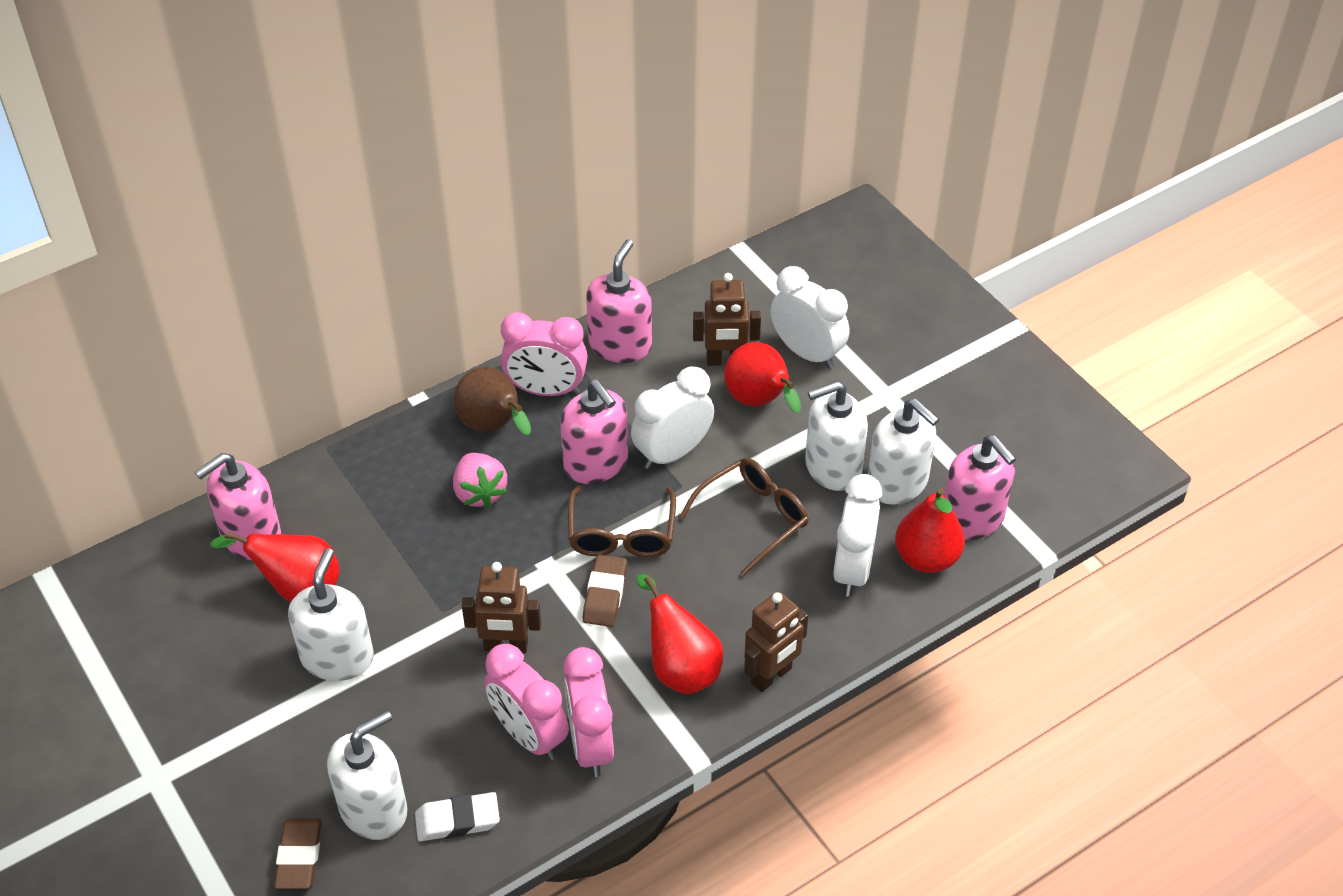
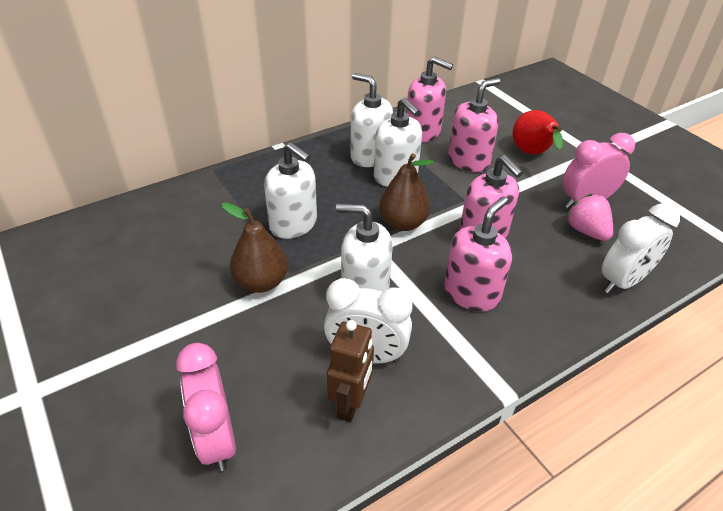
brown eraser: [274,819,322,889] [583,554,627,627] = 2 -> none = 0
brown glasses: [568,486,676,557] [680,458,809,576] = 2 -> none = 0
brown pear: [454,367,531,435] = 1 -> [222,202,288,293] [379,153,433,231] = 2
brown robot: [462,562,541,653] [693,273,761,366] [744,591,808,692] = 3 -> [327,320,374,422] = 1
pink clock: [484,644,569,760] [501,312,587,396] [563,647,614,777] = 3 -> [176,343,236,471] [563,133,635,209] = 2
red pear: [210,531,340,602] [636,574,723,694] [724,342,801,413] [895,488,965,573] = 4 -> [513,110,563,155] = 1
white clock: [631,367,714,469] [771,266,849,369] [833,474,882,597] = 3 -> [324,278,413,364] [601,203,680,294] = 2
white eraser: [415,792,500,841] = 1 -> none = 0

